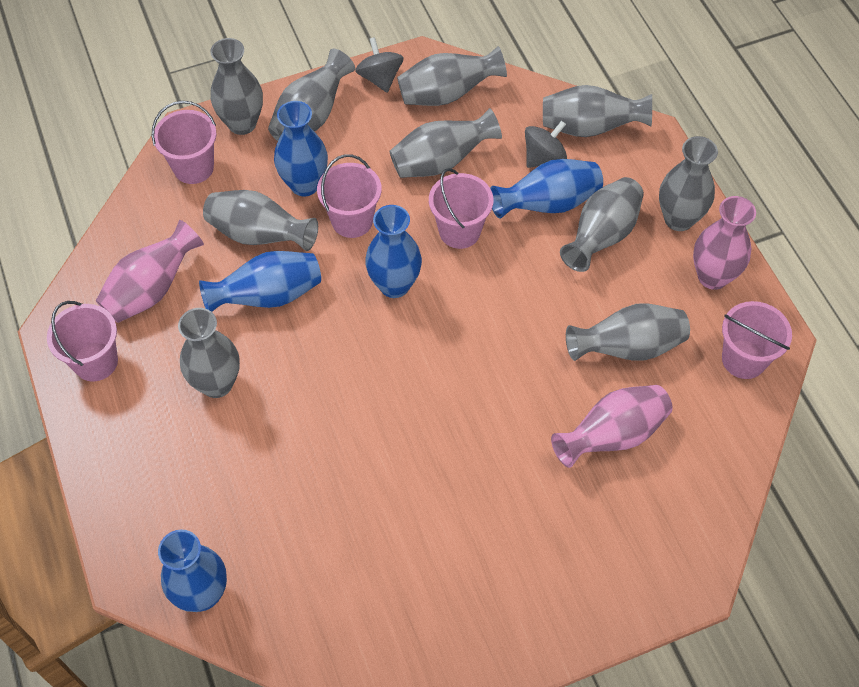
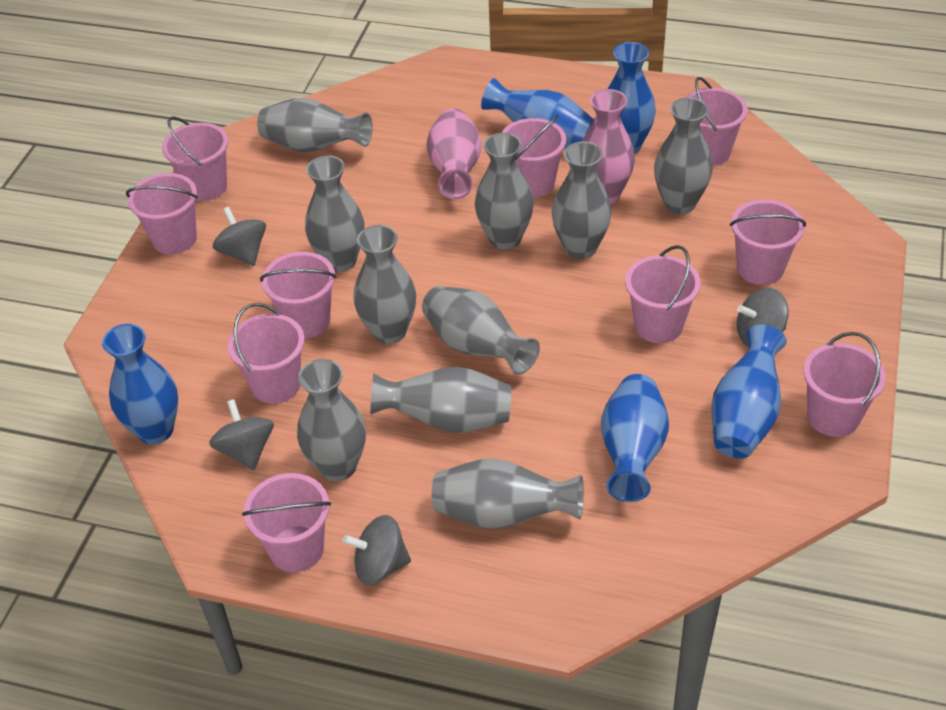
grey spinning top: [355,37,404,92] [525,121,567,168] = 2 -> [209,399,274,470] [213,207,266,266] [343,515,411,585] [737,288,789,347] = 4
pink bucket: [47,301,118,381] [152,101,216,184] [317,154,382,238] [429,168,493,249] [722,301,792,379] = 5 -> [126,173,198,254] [162,116,228,201] [227,303,305,404] [242,473,331,572] [260,252,337,338] [501,114,566,198] [625,245,701,343] [685,77,747,166] [730,200,806,285] [803,332,886,437] = 10
pink vase: [96,220,204,323] [551,385,673,468] [693,196,756,290] = 3 -> [427,108,482,199] [583,89,635,204] = 2

